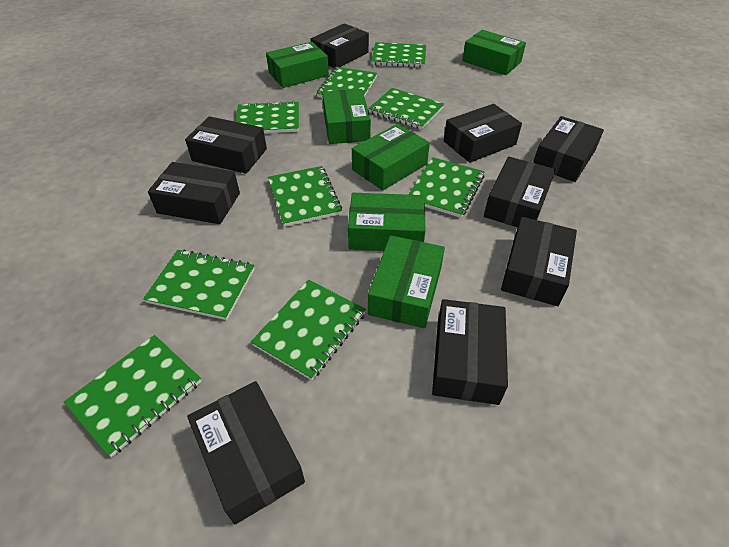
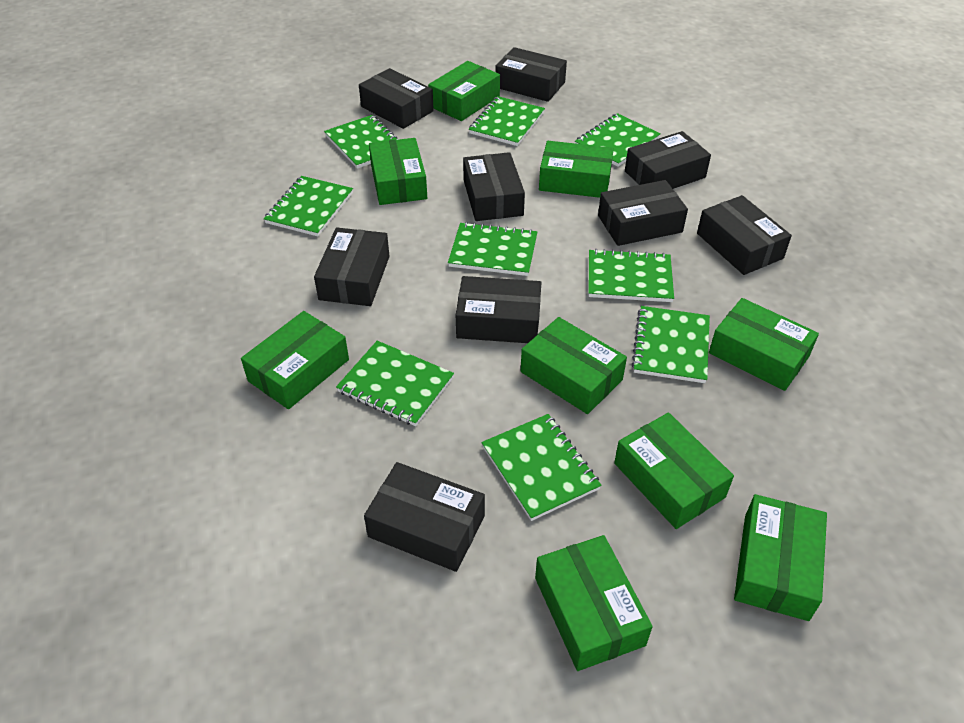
green box: [266,42,329,88] [322,89,371,144] [348,193,426,251] [352,124,430,191] [368,235,445,328] [462,30,526,75] = 6 -> [241,311,349,409] [369,138,427,205] [428,61,500,121] [521,317,627,414] [535,535,653,671] [539,141,614,198] [614,413,734,529] [709,298,819,391] [734,494,827,621] = 9

